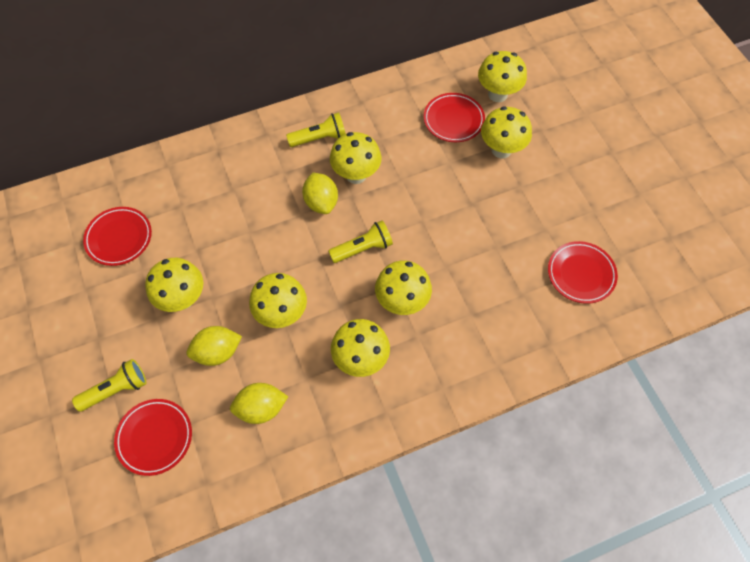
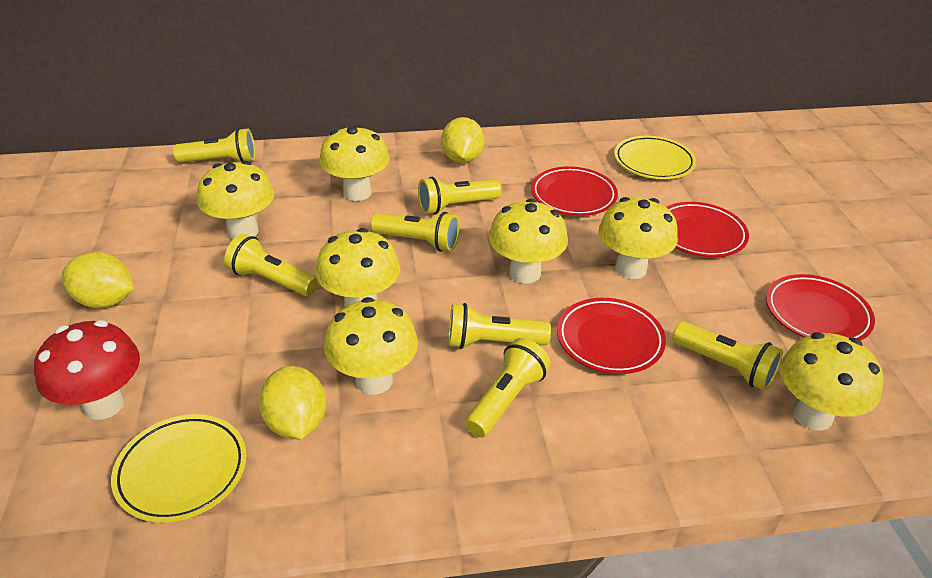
red mushroom: none = 0 -> [34,320,140,420] = 1
yellow flashlight: [72,359,147,412] [286,112,346,147] [328,220,393,263] = 3 -> [173,128,256,163] [224,234,318,296] [371,212,459,252] [418,177,502,215] [448,303,551,349] [465,338,551,438] [672,321,783,391] = 7
yellow plate: none = 0 -> [111,414,247,523] [614,136,696,179] = 2

